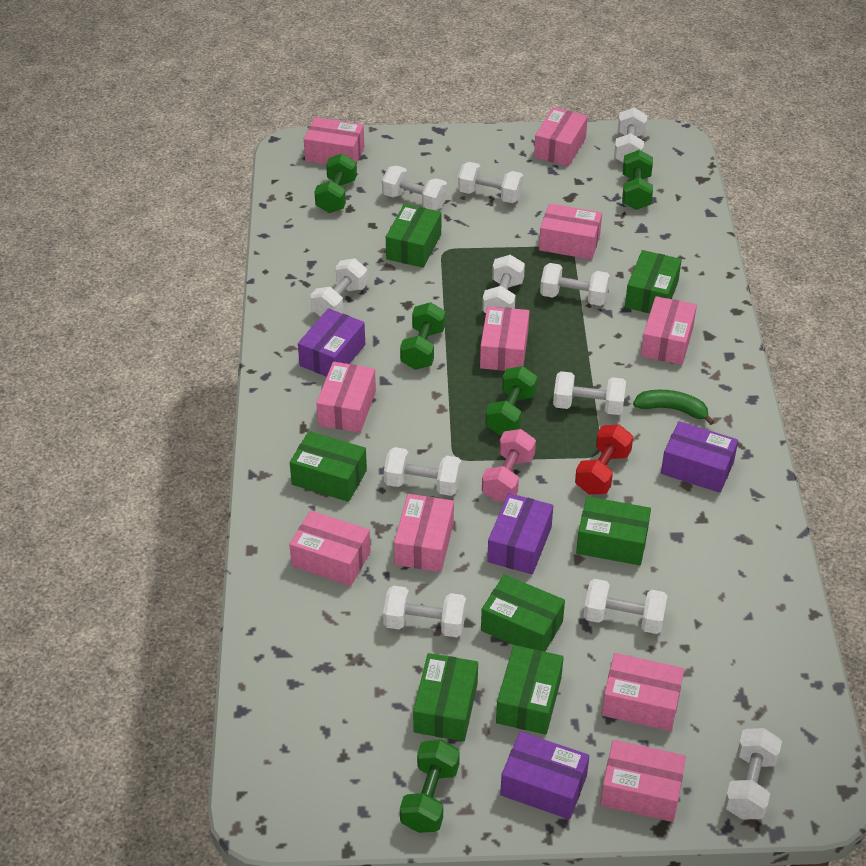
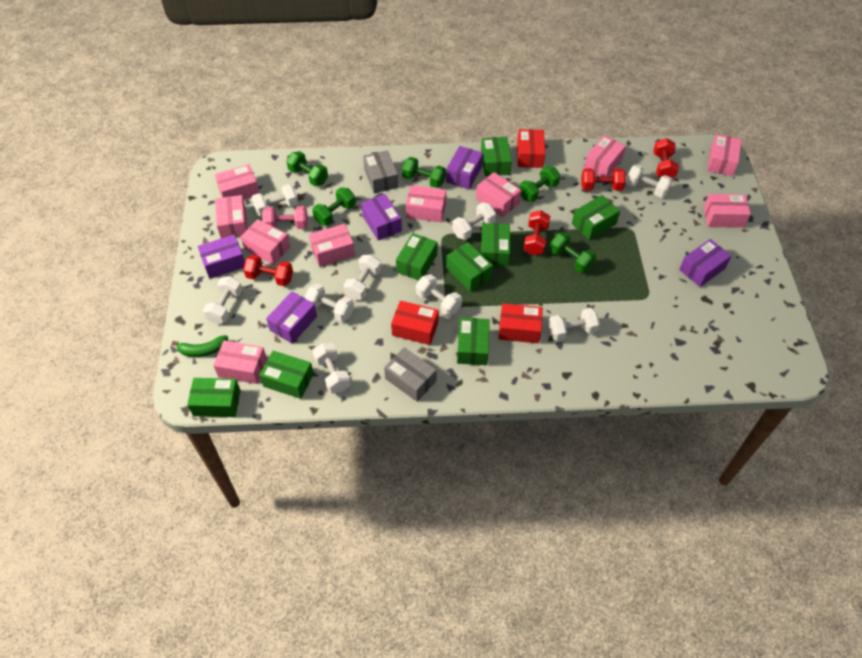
green box: [290,431,367,502] [386,204,441,268] [413,653,478,741] [481,574,565,652] [496,645,564,735] [576,496,651,565] [625,250,682,313] = 7 -> [187,378,241,417] [259,351,314,399] [396,233,437,281] [446,242,493,292] [457,317,490,365] [481,137,512,176] [481,223,510,266] [572,195,620,240] = 8
grey box: none = 0 -> [363,150,398,193] [384,347,436,401] = 2
purple box: [298,308,365,377] [487,493,553,574] [500,732,589,819] [661,421,738,493] = 4 -> [198,234,245,279] [266,291,317,344] [361,194,402,240] [446,146,483,190] [679,239,731,287] = 5
red box: none = 0 -> [391,301,439,345] [499,303,543,343] [517,129,545,168] = 3
red dumbbell: [575,424,633,495] = 1 -> [243,255,293,286] [523,210,550,255] [581,168,626,191] [654,138,679,178] = 4
white dumbbell: [311,258,368,317] [382,166,447,210] [383,586,466,637] [384,447,461,496] [458,162,524,203] [482,255,525,313] [540,263,610,306] [553,371,626,415] [584,579,667,634] [614,108,647,163] [724,728,782,819] = 11 -> [203,276,243,324] [252,184,298,216] [305,284,354,322] [313,343,351,393] [344,254,381,300] [416,274,462,317] [452,202,496,240] [548,308,600,341] [626,164,672,198] = 9

